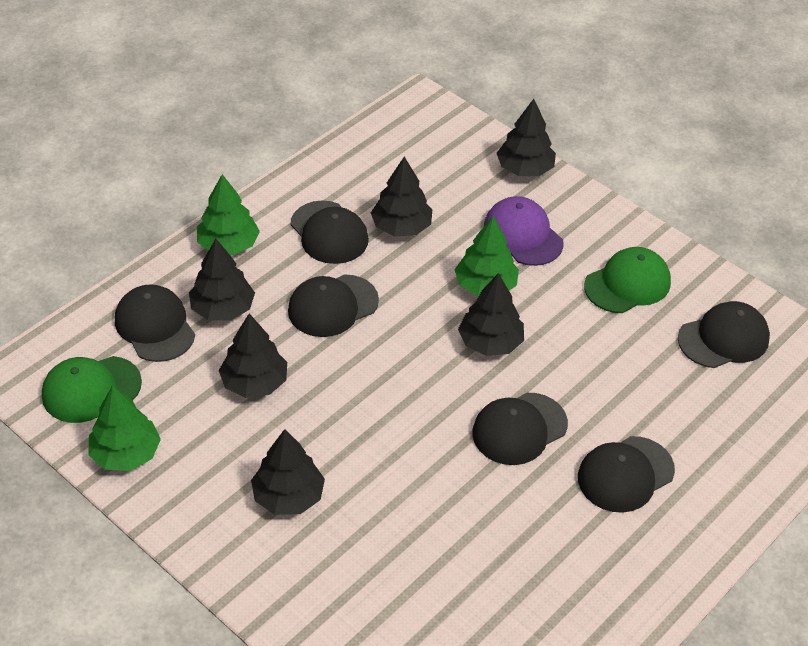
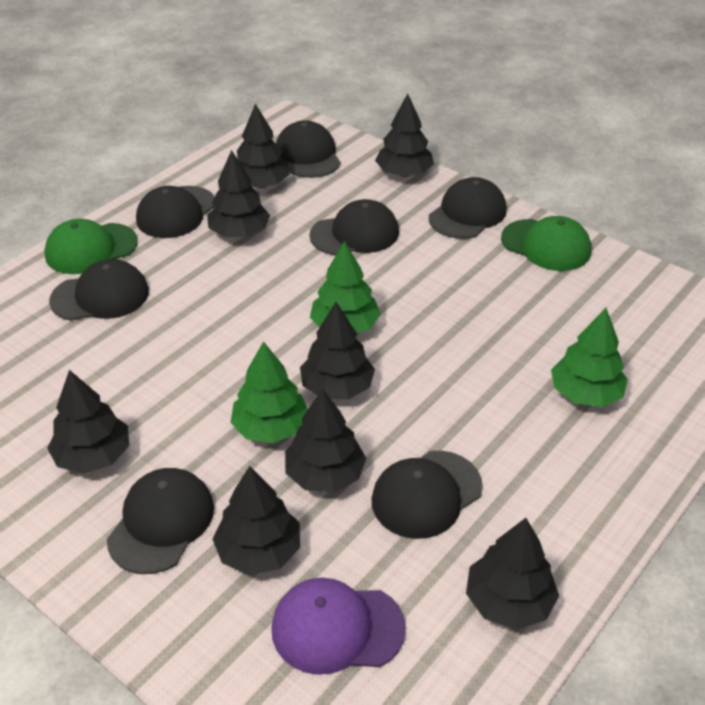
black cap: [115,284,195,362] [288,274,379,337] [291,200,369,264] [472,393,568,465] [578,436,675,513] [678,301,770,368] = 6 -> [49,259,149,321] [107,468,214,574] [136,186,214,238] [276,120,341,178] [309,199,399,255] [371,451,483,539] [429,177,507,239] = 7
black tree: [189,239,255,320] [219,313,287,398] [251,429,325,515] [371,156,432,236] [458,273,524,356] [496,99,556,176] = 6 -> [47,370,129,474] [207,150,270,237] [212,466,300,575] [237,104,290,188] [285,388,366,493] [300,302,375,399] [375,93,434,177] [466,518,559,630] = 8

